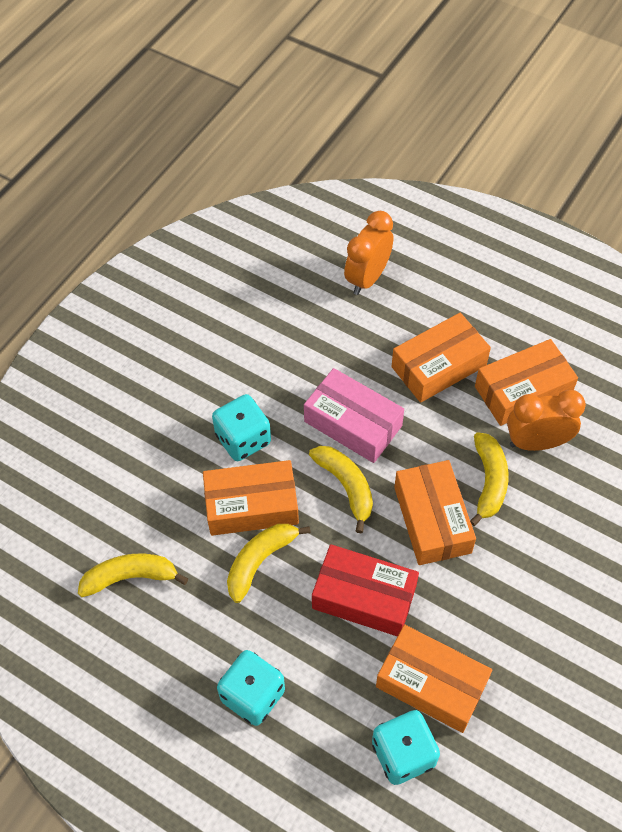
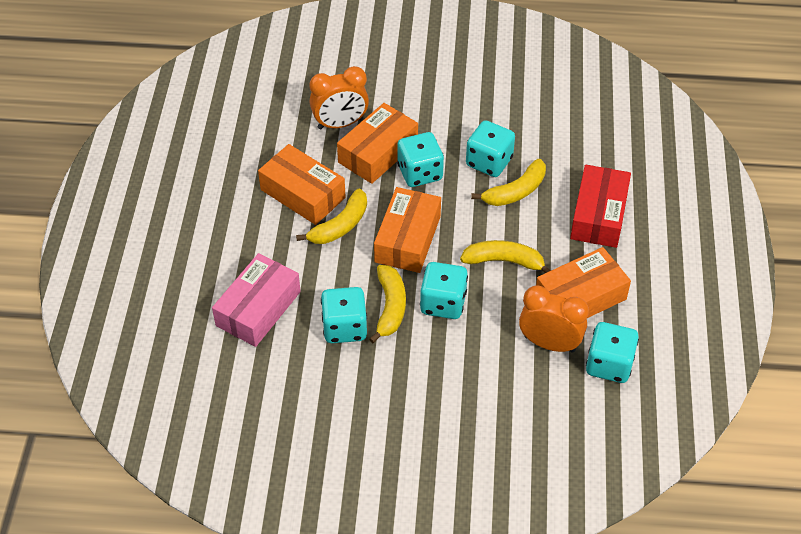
orange box: [203,460,299,536] [376,625,492,733] [392,313,491,403] [394,460,476,565] [475,339,578,426] = 5 -> [258,144,346,225] [337,103,418,184] [374,187,441,273] [536,247,631,318] = 4
turquoise dice: [212,394,271,461] [217,650,285,726] [372,710,440,785] = 3 -> [321,287,367,343] [397,132,444,187] [420,262,468,319] [466,120,515,177] [586,322,639,383] = 5

